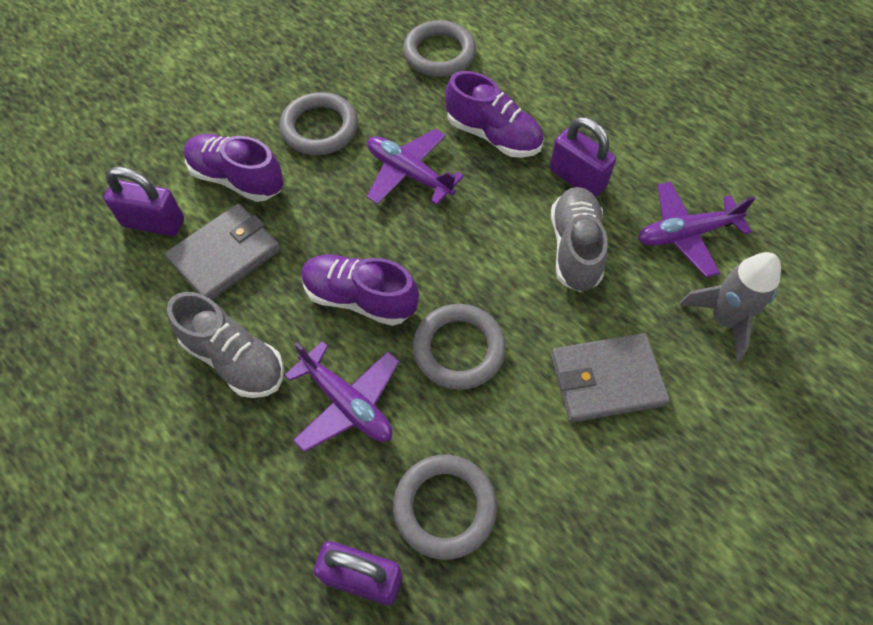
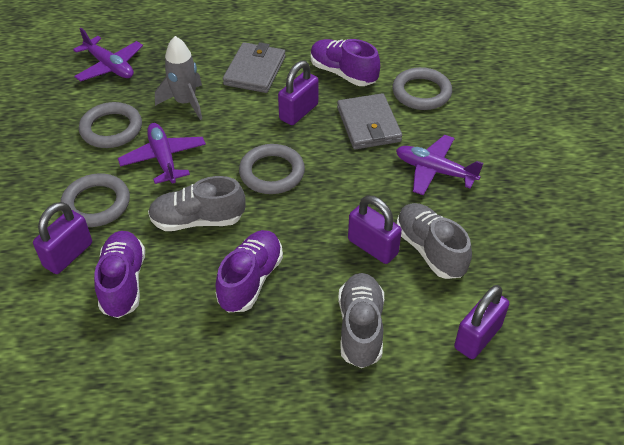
grey shoe: [167,292,284,398] [551,187,608,292] = 2 -> [148,176,246,231] [338,273,384,368] [397,203,472,279] = 3
purple padlock: [104,167,184,236] [314,541,403,606] [550,117,616,197] = 3 -> [33,202,92,274] [278,61,319,125] [348,196,402,264] [454,285,509,359] = 4

